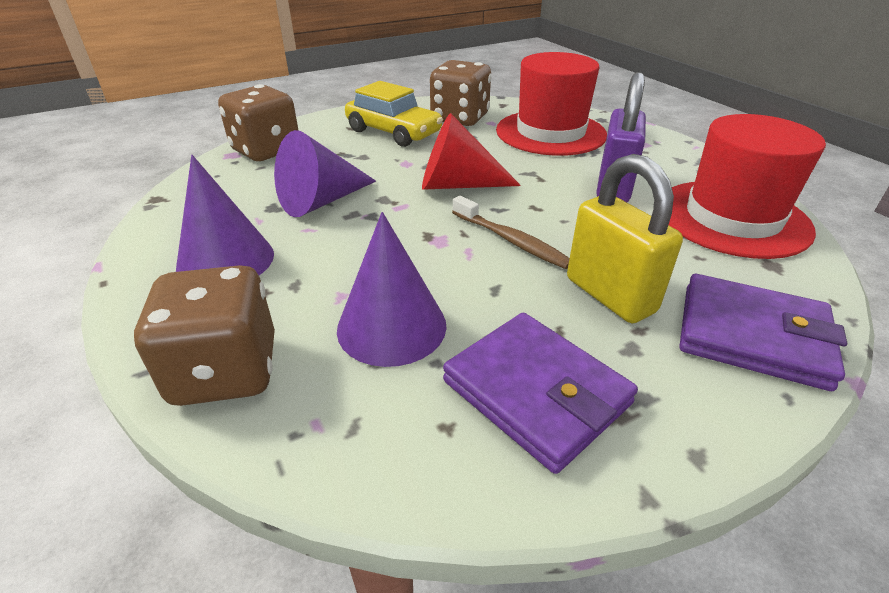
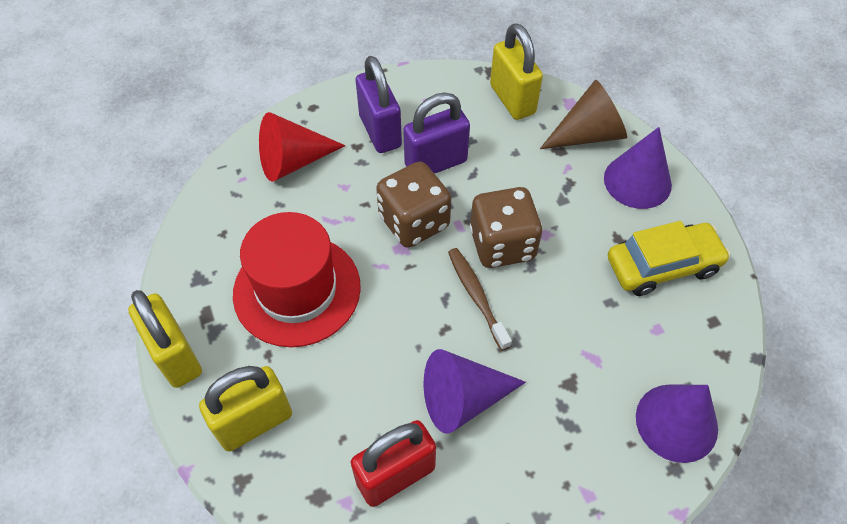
brown cone: none = 0 -> [540,80,627,149] = 1
brown dice: [134,265,275,406] [218,84,299,161] [430,60,492,126] = 3 -> [376,162,451,248] [469,187,543,268] = 2
purple padlock: [596,72,646,202] = 1 -> [356,56,402,153] [403,93,470,174] = 2
purple wallet: [443,313,638,474] [680,274,847,391] = 2 -> none = 0
red hat: [496,52,607,156] [669,114,826,259] = 2 -> [233,212,361,347] = 1
red padlock: none = 0 -> [351,420,436,507] = 1
yellow padlock: [567,154,683,323] = 1 -> [128,290,202,388] [199,366,292,451] [490,23,543,120] = 3

